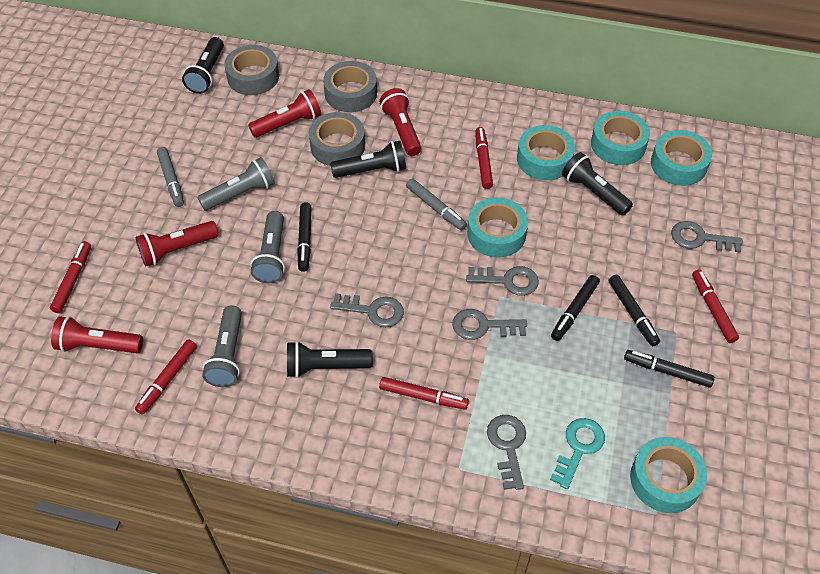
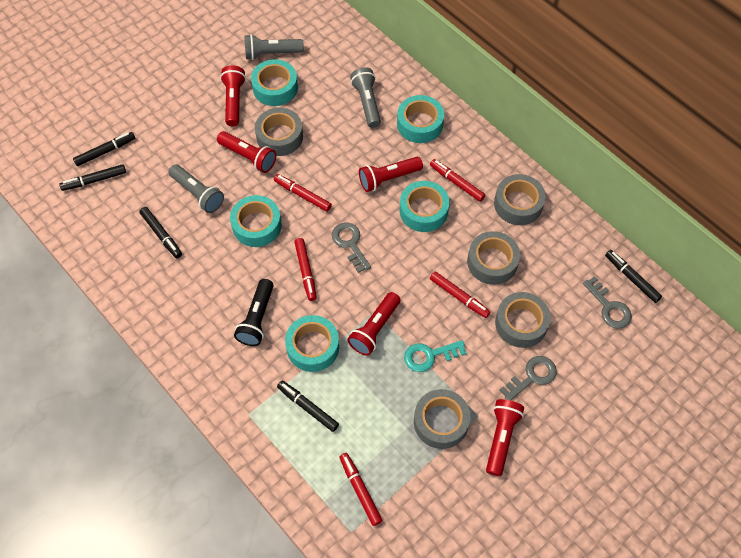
black flashlight: [182,37,224,94] [287,341,373,378] [330,141,406,178] [562,152,633,216] = 4 -> [234,279,274,346] = 1
black marker: [297,202,312,272] [551,275,600,341] [609,275,660,346] [624,350,715,388] = 4 -> [59,164,126,191] [73,132,135,166] [139,207,182,258] [277,381,339,432] [605,250,662,303] = 5
grey key: [330,293,404,327] [452,309,527,340] [466,266,539,296] [487,415,526,490] [671,221,743,252] = 5 -> [332,223,371,273] [500,356,557,401] [583,276,632,329] = 3
grey marker: [157,147,184,207] [406,178,467,230] = 2 -> none = 0
grey tape: [224,45,279,95] [309,112,365,166] [323,61,377,112] = 3 -> [255,107,303,156] [414,389,471,449] [467,231,520,285] [494,174,546,225] [495,292,551,348] = 5
red flashlight: [51,316,143,353] [136,221,219,266] [248,89,321,138] [379,88,422,156] = 4 -> [217,131,276,173] [220,65,246,126] [347,292,400,356] [359,157,423,192] [486,399,524,476] = 5

